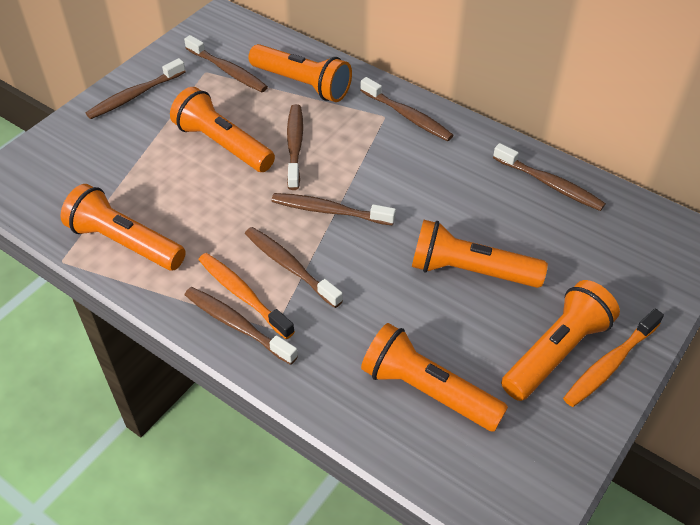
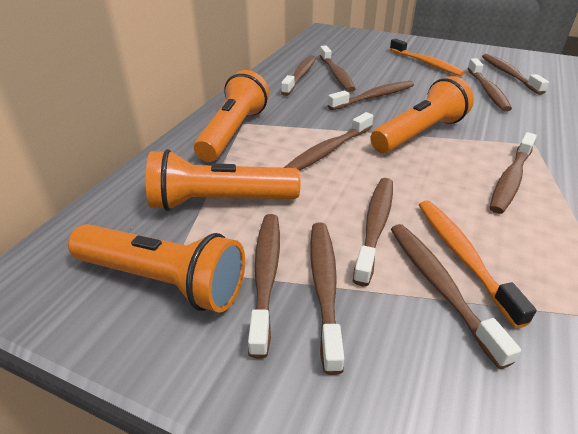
brown toothbrush: [86,58,186,119] [184,35,268,92] [185,287,298,365] [245,227,343,308] [271,193,396,226] [287,104,303,190] [360,77,453,141] [493,143,606,211] = 8 -> [248,214,280,358] [281,55,316,96] [284,112,373,171] [310,223,344,375] [319,46,356,92] [328,81,414,110] [353,178,393,286] [391,224,521,369] [467,58,512,112] [482,54,549,95] [490,132,537,214] = 11
orange flashlight: [60,184,186,270] [170,87,275,172] [249,44,352,102] [361,323,508,432] [412,220,548,288] [501,280,620,401] = 6 -> [68,224,245,313] [146,149,301,211] [194,70,269,162] [370,76,474,153] = 4

